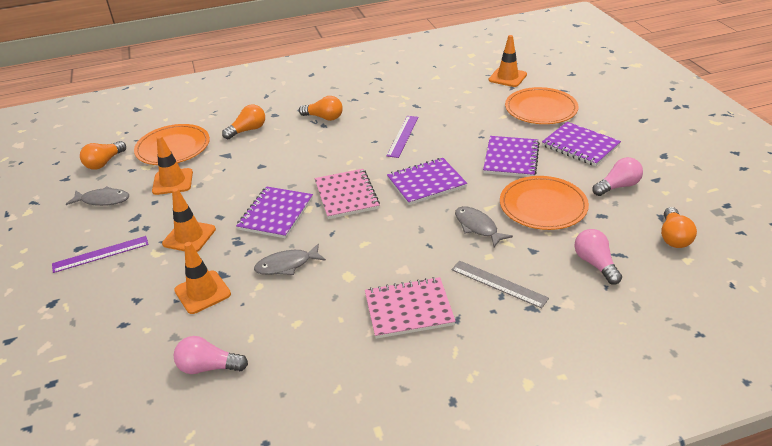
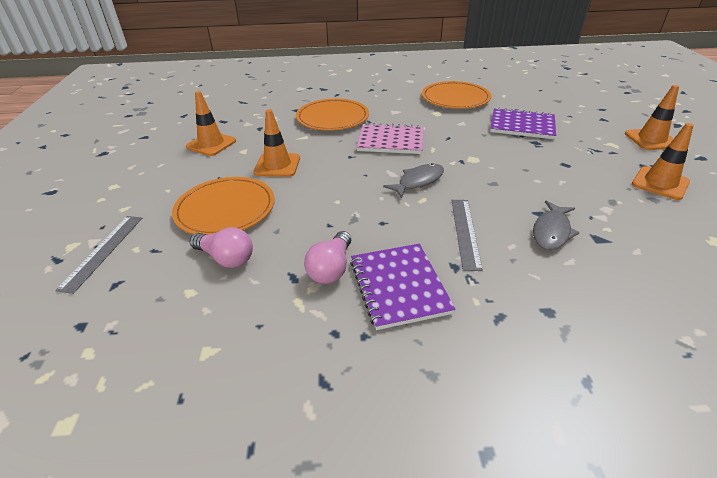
grey fish: [66,186,129,206] [254,244,326,275] [455,206,513,247] = 3 -> [383,163,444,198] [533,201,580,250] = 2
grey ruler: [451,260,549,308] = 1 -> [55,216,142,294] [451,200,483,271] = 2
orange light bulb: [80,141,126,170] [222,104,265,139] [299,96,343,121] [661,207,697,248] = 4 -> none = 0
pink light bulb: [174,336,248,374] [574,229,622,285] [592,157,643,196] = 3 -> [190,227,253,268] [304,231,351,284] = 2
pink notebook: [315,169,380,219] [365,277,456,339] = 2 -> [357,123,423,154] = 1
purple notebook: [236,186,313,239] [387,158,467,205] [483,136,540,177] [542,122,621,166] = 4 -> [350,244,456,330] [490,107,556,139] = 2
purple ruler: [52,236,149,273] [387,116,419,158] = 2 -> none = 0

